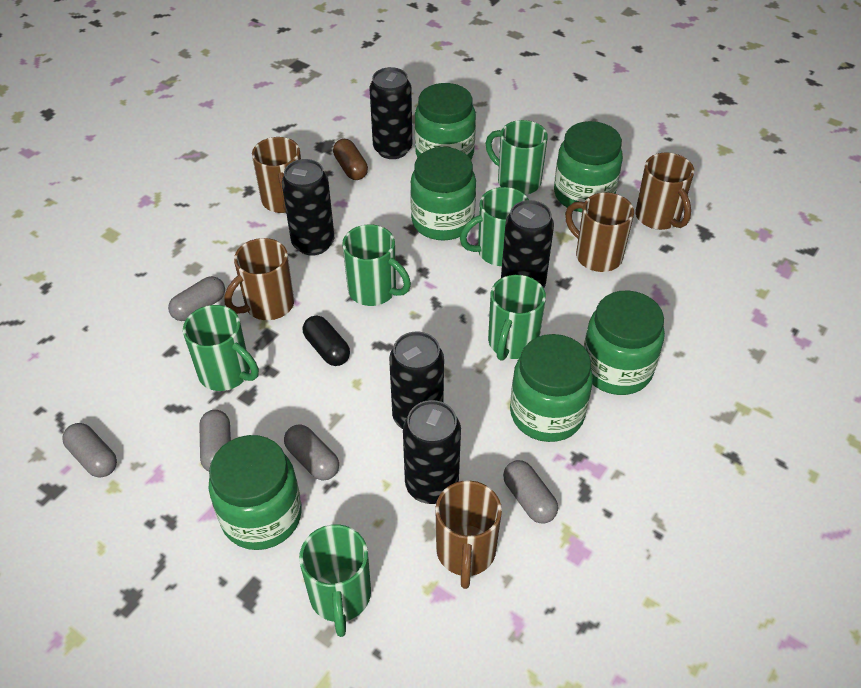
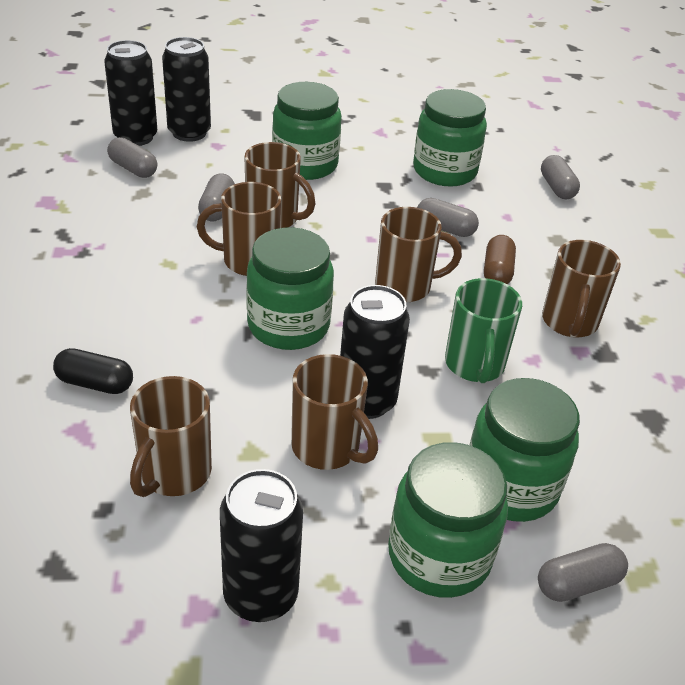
black can: [282,159,334,256] [369,67,412,159] [389,331,444,429] [403,400,461,504] [501,200,554,288] = 5 -> [104,40,157,146] [162,37,211,142] [220,469,303,622] [340,285,410,419] = 4
brown mug: [225,238,294,320] [252,137,301,213] [435,480,502,589] [565,192,634,272] [635,152,694,230] = 5 -> [130,376,212,497] [197,182,281,276] [244,142,315,228] [291,354,378,470] [375,207,462,302] [542,240,621,338] = 6
green jar: [208,435,302,550] [410,147,476,240] [415,83,476,159] [510,334,593,442] [554,121,623,212] [584,290,665,395] = 6 -> [246,227,334,350] [272,82,342,180] [388,442,508,598] [413,89,487,187] [470,378,580,522] = 5
green mug: [183,305,259,391] [299,524,371,637] [342,224,411,306] [460,187,529,266] [486,120,548,195] [488,275,546,361] = 6 -> [445,278,522,383] = 1

